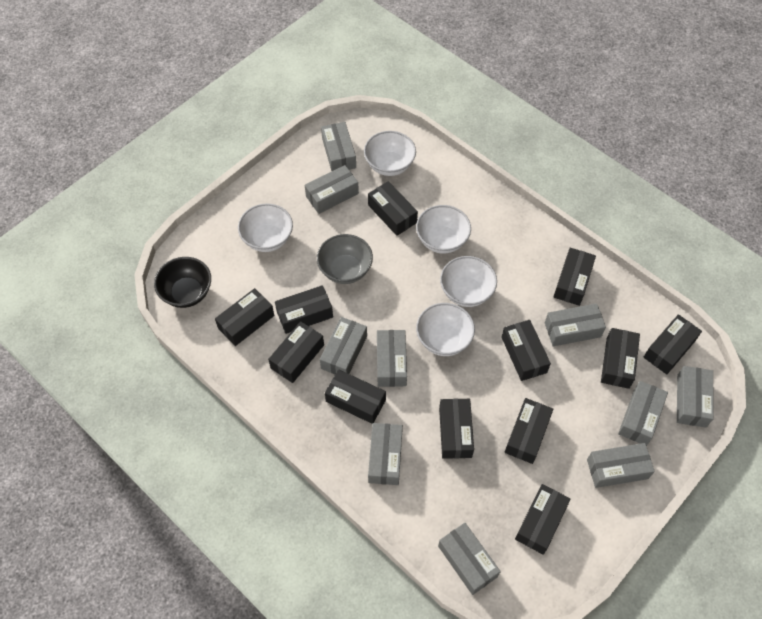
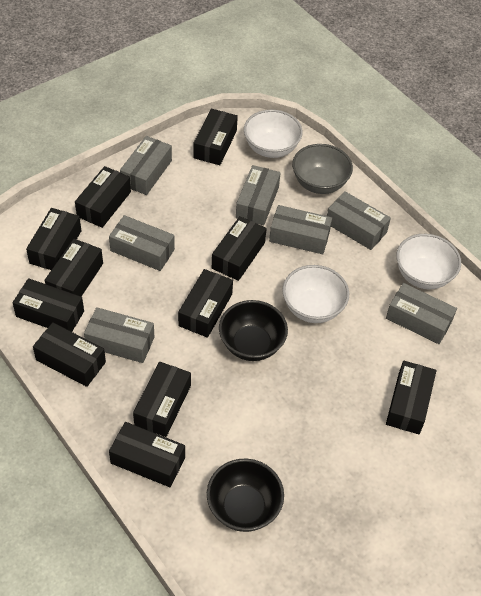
black bowl: [154,257,211,308] = 1 -> [207,459,284,532] [219,300,288,361] = 2
black box: [215,288,274,346] [268,321,324,383] [275,285,333,334] [325,369,386,424] [368,181,418,236] [439,399,474,459] [501,320,551,381] [505,398,553,464] [515,484,571,555] [553,248,596,306] [601,328,640,389] [644,314,702,374] = 12 -> [13,278,84,332] [26,208,81,270] [33,322,106,387] [45,239,103,297] [75,166,131,228] [109,422,185,487] [133,362,191,437] [178,269,233,338] [193,109,238,165] [212,216,267,281] [386,361,436,434] = 11
grey box: [305,165,359,214] [320,317,367,374] [321,122,356,171] [368,423,403,485] [377,330,407,387] [438,523,501,595] [545,303,606,346] [587,443,655,488] [618,381,668,446] [677,366,714,428] = 10 -> [84,307,154,363] [109,215,175,271] [120,136,172,195] [236,165,281,226] [269,205,332,254] [327,191,391,250] [386,283,457,344] = 7
white bowl: [238,203,293,252] [364,131,416,176] [416,205,471,254] [416,303,475,356] [440,256,497,307] = 5 -> [244,110,303,158] [282,265,349,323] [396,234,461,289] = 3

